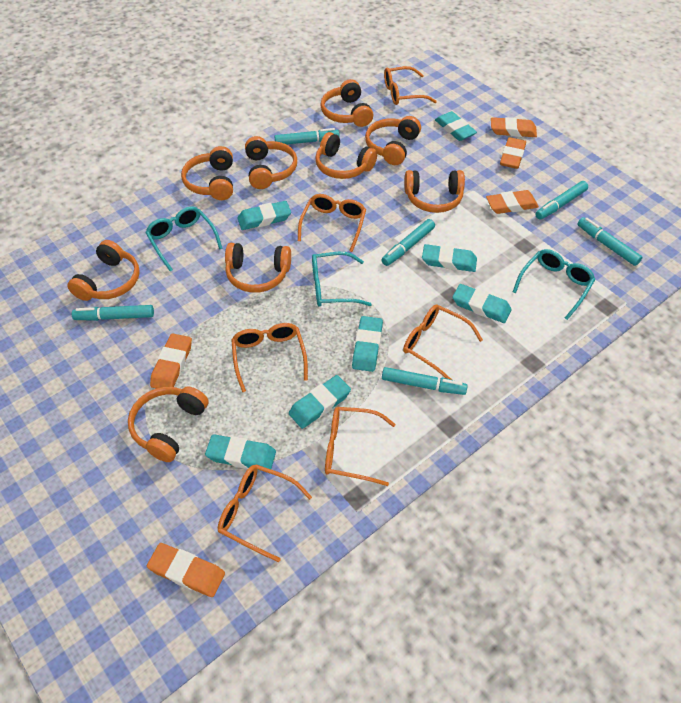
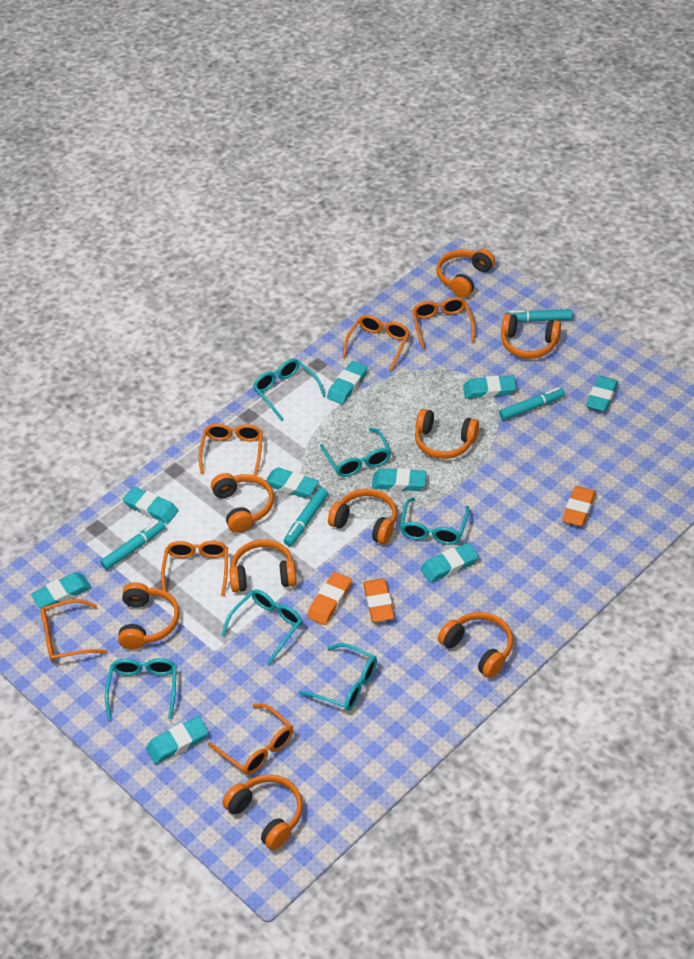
orange eraser: [147,543,225,597] [150,334,192,388] [486,190,539,214] [491,117,537,137] [500,137,526,169] = 5 -> [307,572,352,625] [363,578,395,622] [562,486,596,526] = 3
turquoise eraser: [205,434,276,470] [237,201,291,230] [289,375,351,429] [352,316,383,372] [422,244,477,272] [435,111,477,141] [452,284,512,323] = 7 -> [31,572,91,610] [123,486,178,524] [146,716,208,764] [266,468,319,498] [327,361,368,404] [372,468,427,491] [420,543,479,583] [463,375,517,399] [586,376,618,412] = 9
turquoise glasses: [145,206,223,272] [312,252,372,307] [513,249,595,320] = 3 -> [105,658,177,719] [221,589,302,664] [253,359,326,421] [299,643,377,711] [320,428,391,477] [400,497,470,545] = 6
turquoise marker: [72,305,154,321] [274,128,340,145] [382,219,435,266] [382,367,467,395] [535,181,588,220] [577,217,643,266] = 6 -> [100,520,166,570] [284,488,328,546] [499,387,565,420] [505,309,573,322] = 4

